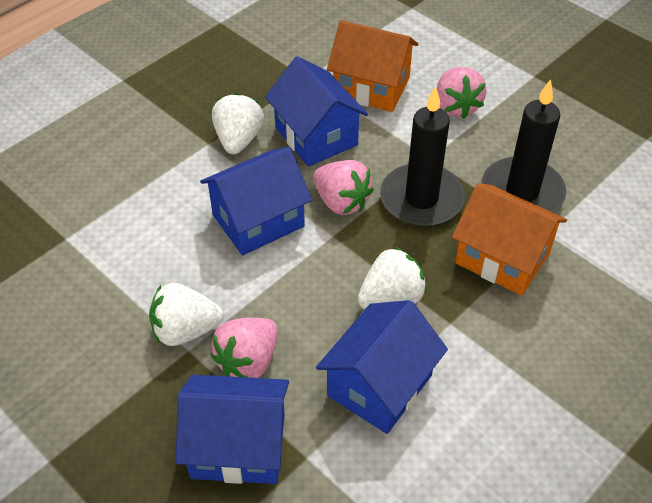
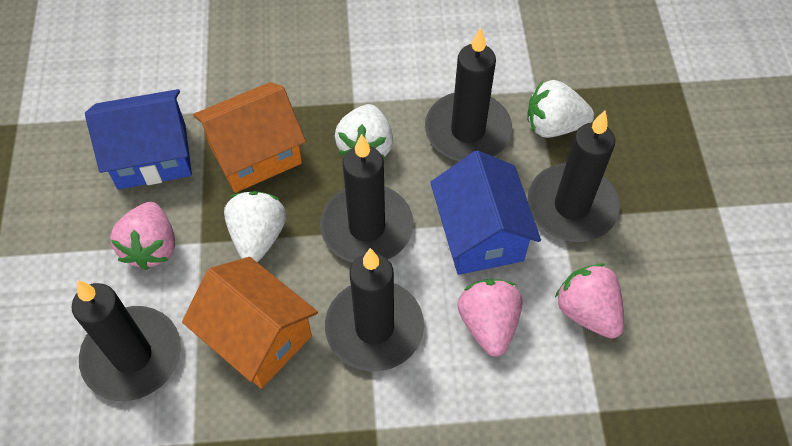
black candle: [380,86,465,227] [482,79,566,212] = 2 -> [71,280,181,401] [320,134,414,263] [325,248,424,372] [425,27,512,161] [527,111,620,242] = 5
blue house: [176,375,289,484] [200,147,312,255] [265,56,368,167] [316,300,448,434] = 4 -> [85,89,192,189] [430,151,541,275] = 2

